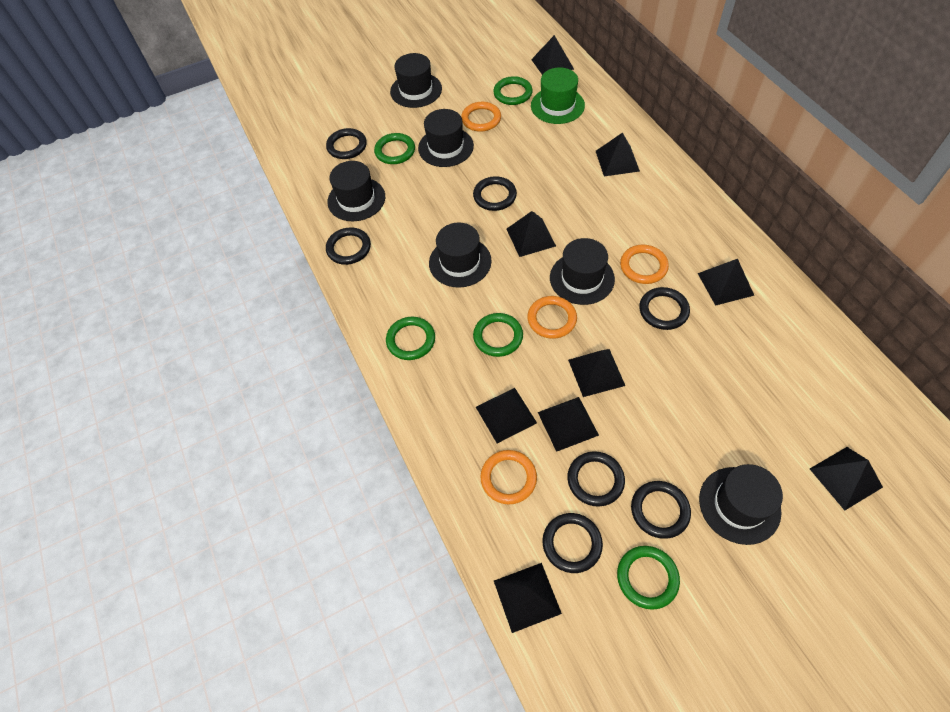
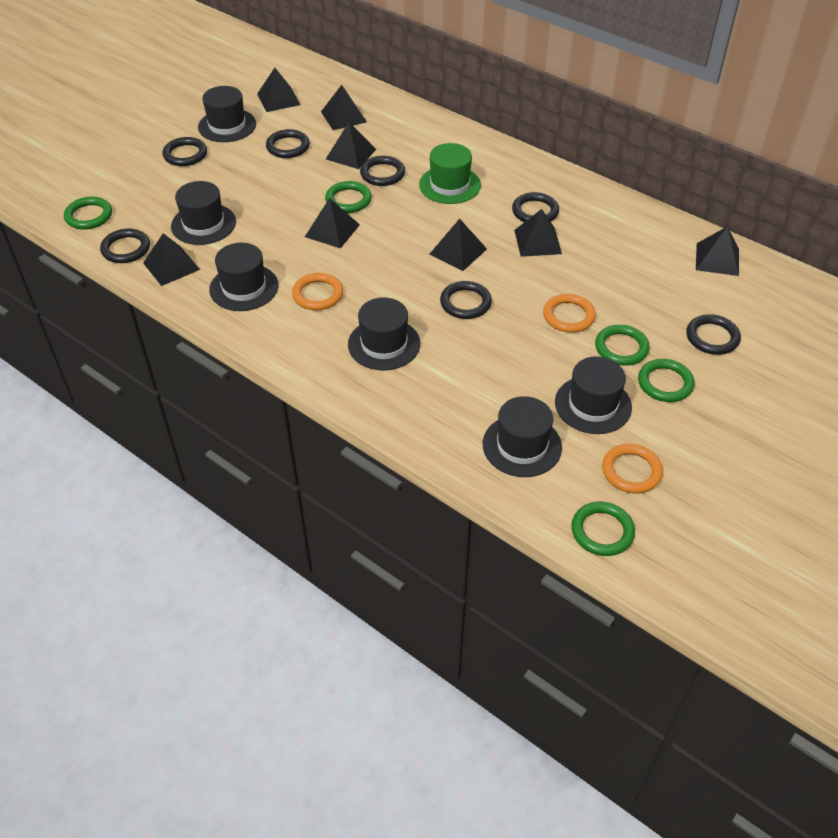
black pyramid: [476,388,537,443] [494,563,562,633] [507,211,556,257] [531,35,574,75] [538,397,599,452] [568,349,625,397] [596,133,640,176] [698,259,754,306] [810,447,883,511] = 9 -> [143,233,200,286] [257,68,301,112] [305,198,360,249] [321,85,367,130] [326,122,376,169] [429,219,487,271] [514,209,562,257] [696,226,739,276] = 8
orange ring: [461,102,501,132] [480,450,537,505] [527,296,577,339] [620,245,669,284] = 4 -> [292,273,343,310] [543,294,596,333] [602,444,663,494] = 3

